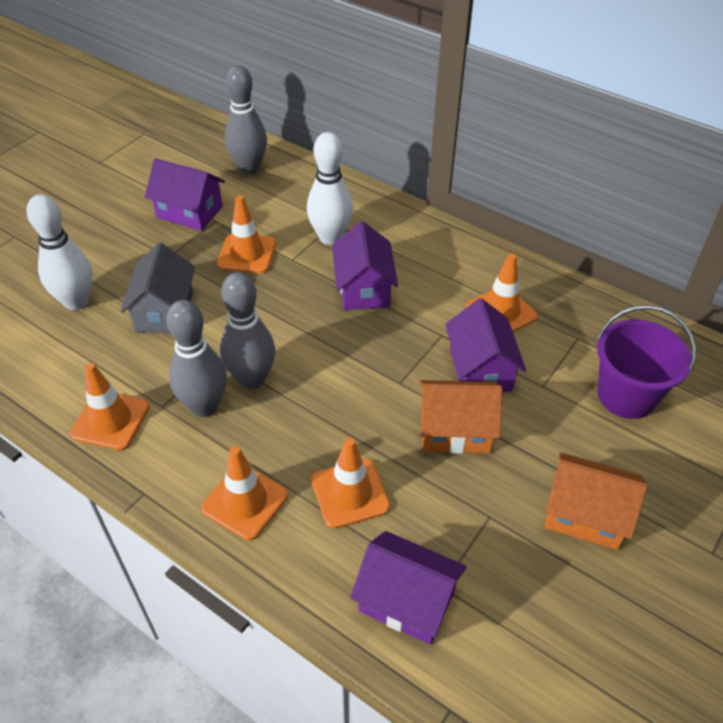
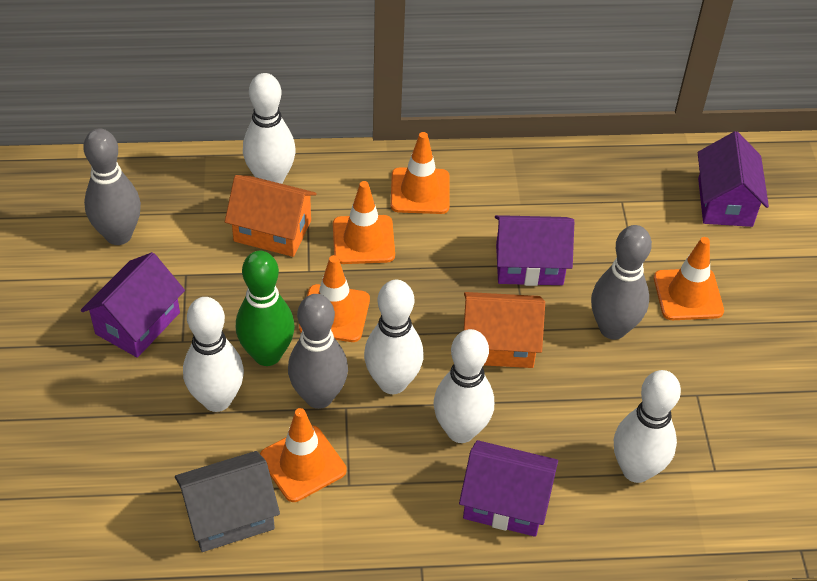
green bowling pin: none = 0 -> [236,251,295,366] = 1
purple bucket: [597,305,696,419] = 1 -> none = 0
white bowling pin: [26,194,92,310] [307,132,353,245] = 2 -> [183,297,244,412] [243,73,296,184] [364,280,424,394] [433,329,494,443] [614,370,681,483] = 5

